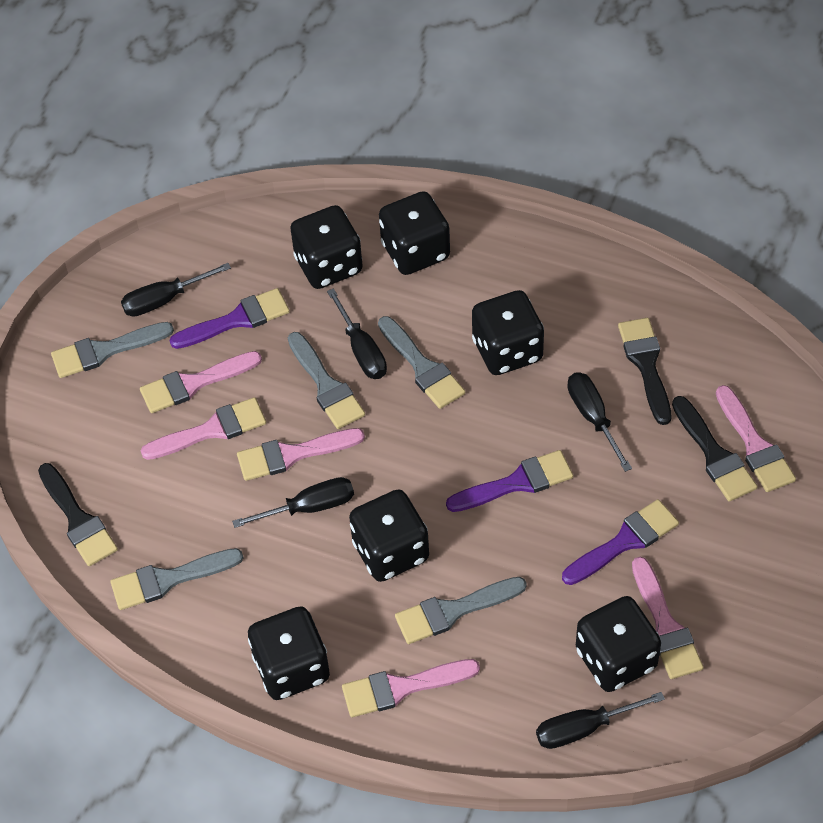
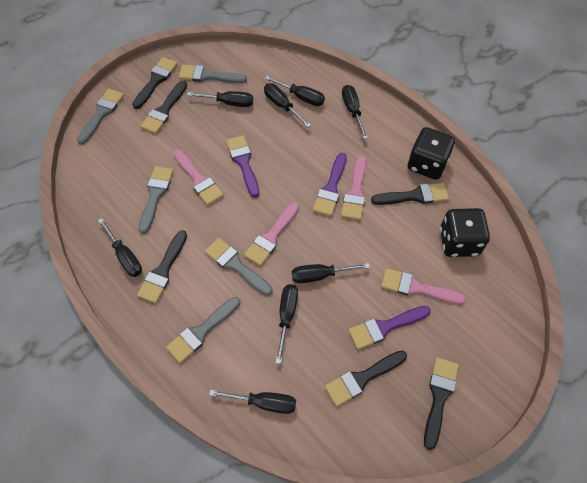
black brush: [38,463,118,566] [618,318,671,425] [672,396,758,502] = 3 -> [132,57,178,109] [137,230,187,303] [140,81,187,134] [325,350,407,407] [371,183,449,205] [424,357,459,450] = 6
black dice: [248,606,330,700] [290,205,363,289] [349,490,429,582] [379,191,450,275] [472,290,544,375] [576,596,661,692] = 6 -> [408,127,455,180] [440,208,490,257] = 2
black screwdriver: [121,263,231,317] [232,477,354,528] [327,288,387,379] [536,692,665,749] [567,372,632,472] = 5 -> [98,218,142,277] [187,91,253,107] [209,390,296,414] [264,83,311,127] [265,76,325,106] [275,284,298,364] [292,263,370,283] [342,85,368,139] = 8
pink brush: [140,351,262,413] [141,397,266,460] [237,428,365,481] [342,659,480,717] [632,557,704,679] [716,385,796,492] = 6 -> [173,149,224,205] [244,202,299,266] [341,155,366,220] [381,268,466,304] = 4

